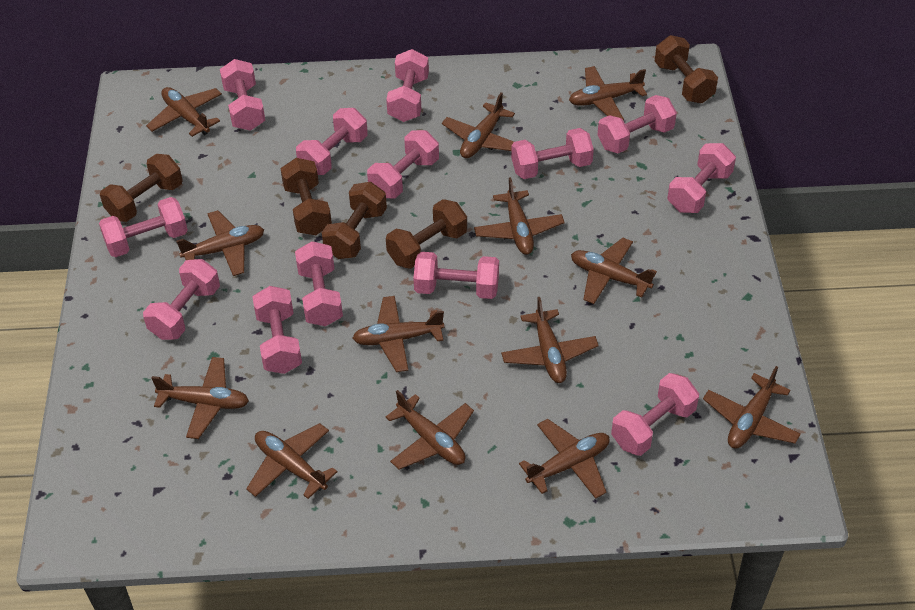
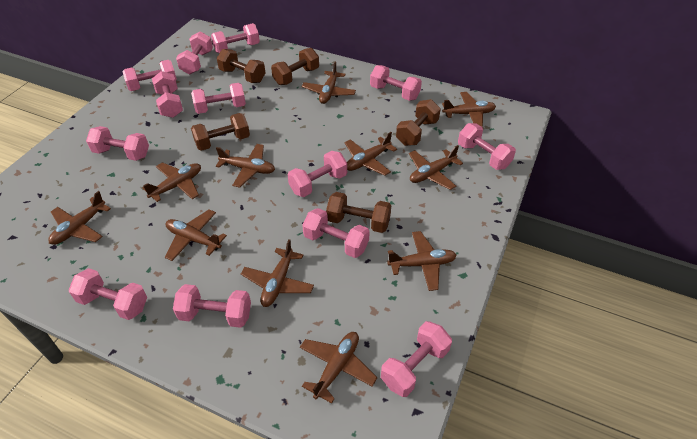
brown plane: [146,87,222,137] [152,357,249,439] [176,210,264,276] [246,423,337,499] [353,296,445,372] [385,390,474,470] [442,92,515,158] [474,177,564,255] [501,297,599,383] [519,419,610,499] [569,66,647,120] [571,238,657,304] [703,366,801,449] = 13 -> [48,191,111,245] [143,162,201,202] [165,209,227,261] [216,144,275,188] [241,239,314,307] [300,332,377,403] [302,62,356,104] [345,132,397,176] [387,231,457,291] [409,145,463,190] [442,92,496,127] = 11

